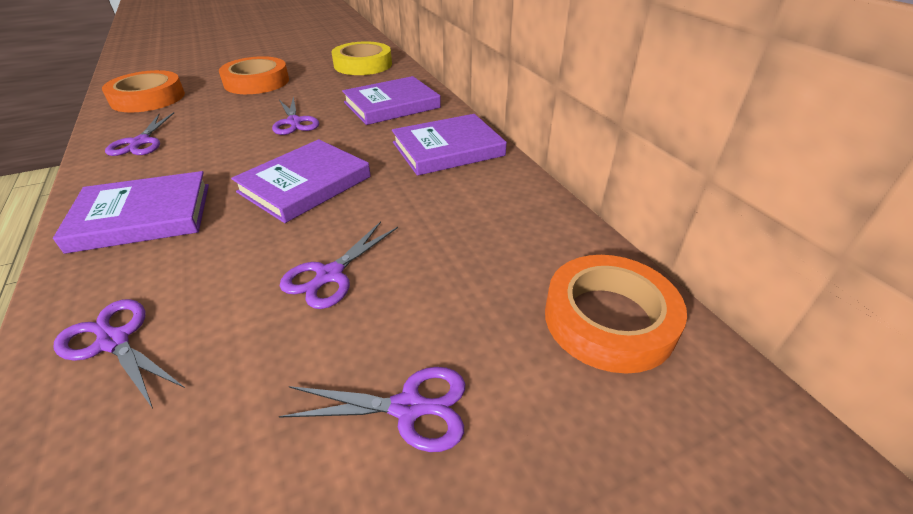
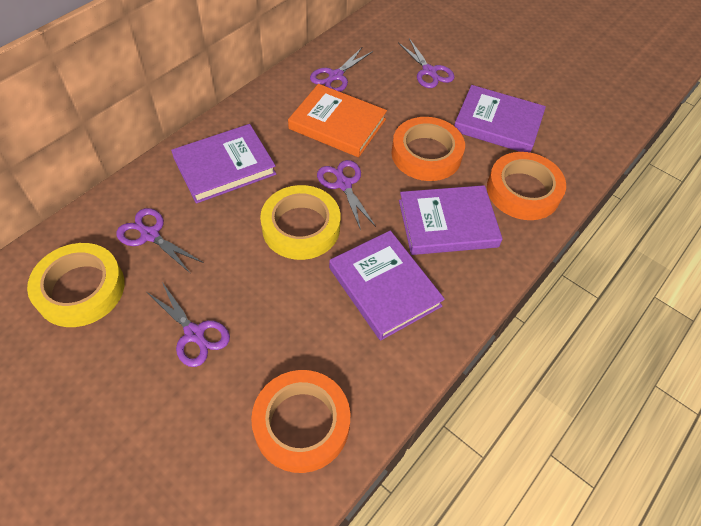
orange book: none = 0 -> [288,84,387,157] = 1
yellow tape: [332,42,392,75] = 1 -> [27,243,124,327] [260,185,340,260] = 2

